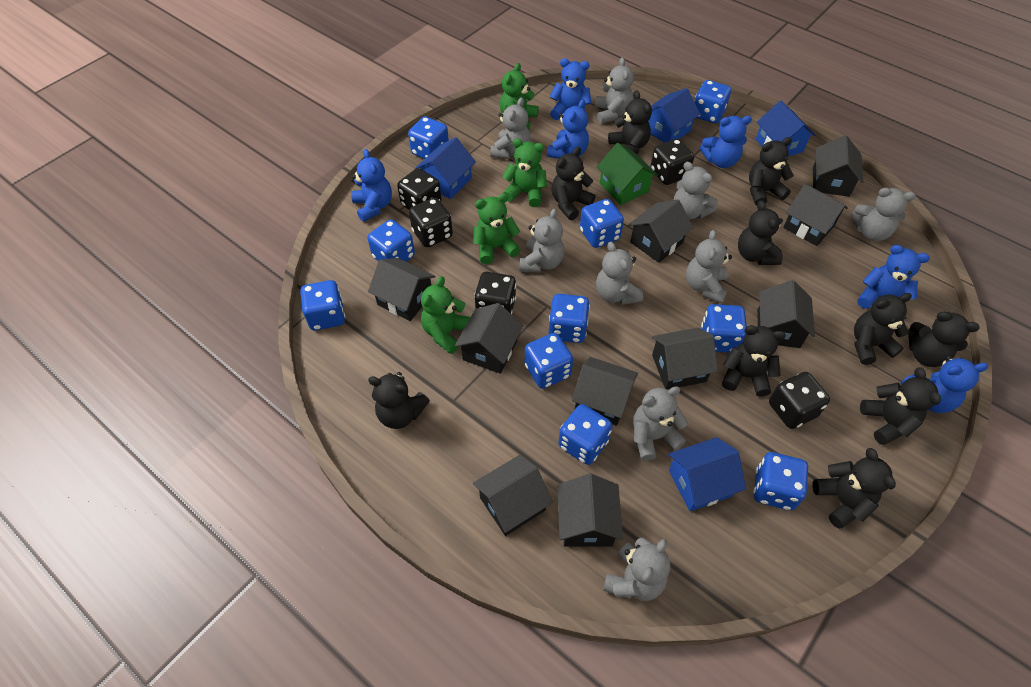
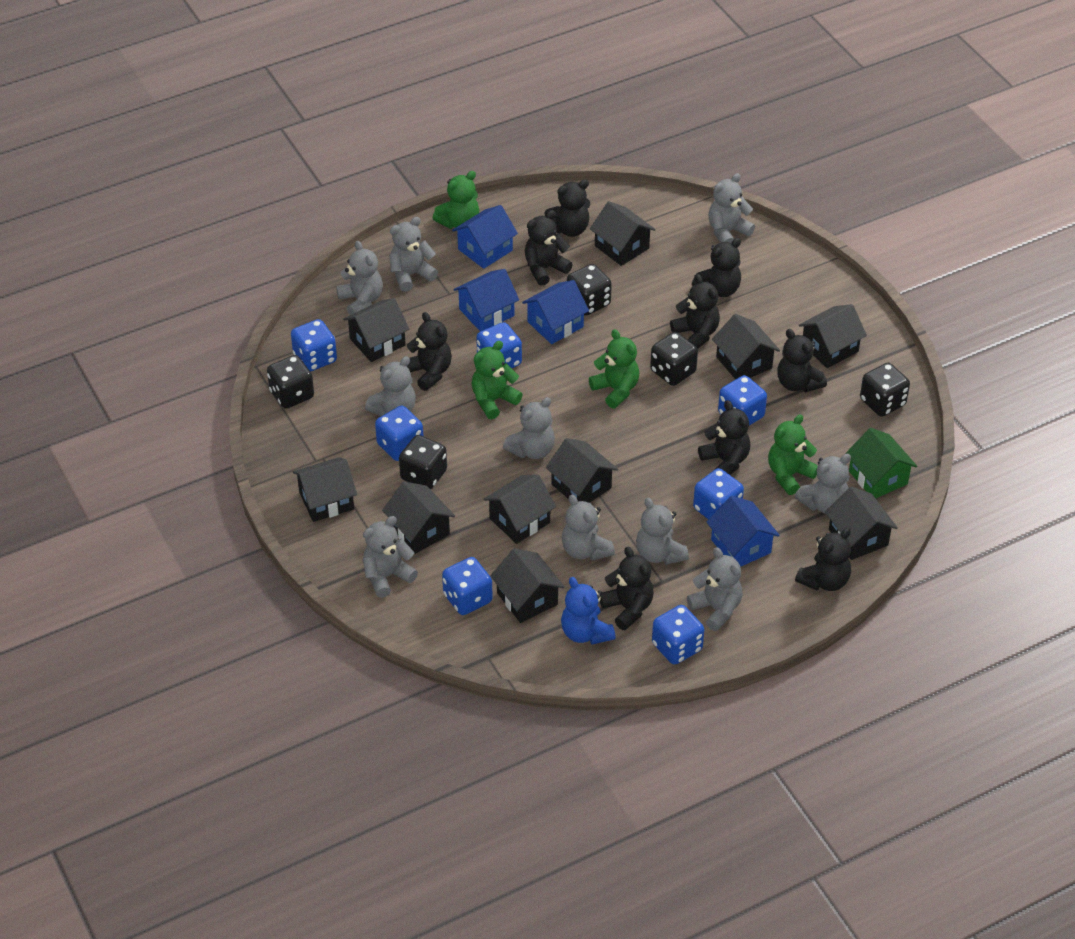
black teddy bear: [368,372,430,429] [552,147,596,220] [608,90,652,154] [722,325,786,397] [738,200,783,265] [749,137,794,206] [812,448,896,529] [854,293,912,365] [860,367,941,445] [908,312,980,367] = 10 -> [407,312,452,391] [525,210,573,286] [544,180,590,237] [600,547,654,630] [670,274,720,349] [692,238,741,297] [698,400,750,475] [777,329,827,392] [795,528,851,591] = 9
blue dice: [300,280,345,330] [367,219,415,262] [408,116,449,159] [525,333,573,389] [549,294,590,343] [558,404,612,465] [580,199,624,248] [694,80,731,123] [701,304,747,353] [753,452,808,510] = 10 -> [291,319,337,372] [375,406,423,461] [442,557,493,615] [476,322,522,368] [652,605,704,665] [693,468,744,520] [718,375,767,426] = 7
blue teddy bear: [351,149,392,222] [547,99,589,159] [550,58,591,120] [700,116,752,168] [857,245,930,309] [901,356,988,413] = 6 -> [561,577,615,644] = 1
grey teddy bear: [490,97,531,159] [520,208,564,273] [595,57,634,124] [596,242,643,305] [603,538,670,601] [633,386,688,461] [674,162,718,220] [686,230,732,303] [852,188,916,241] = 9 -> [336,241,383,315] [363,516,418,598] [365,356,416,416] [389,217,438,292] [503,397,555,459] [562,495,615,561] [636,498,689,565] [687,547,743,631] [708,173,755,243] [795,454,851,513] = 10

